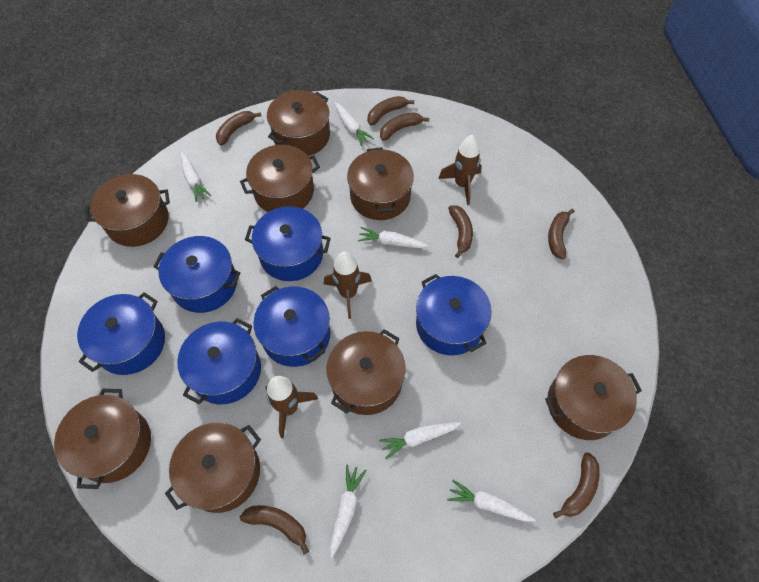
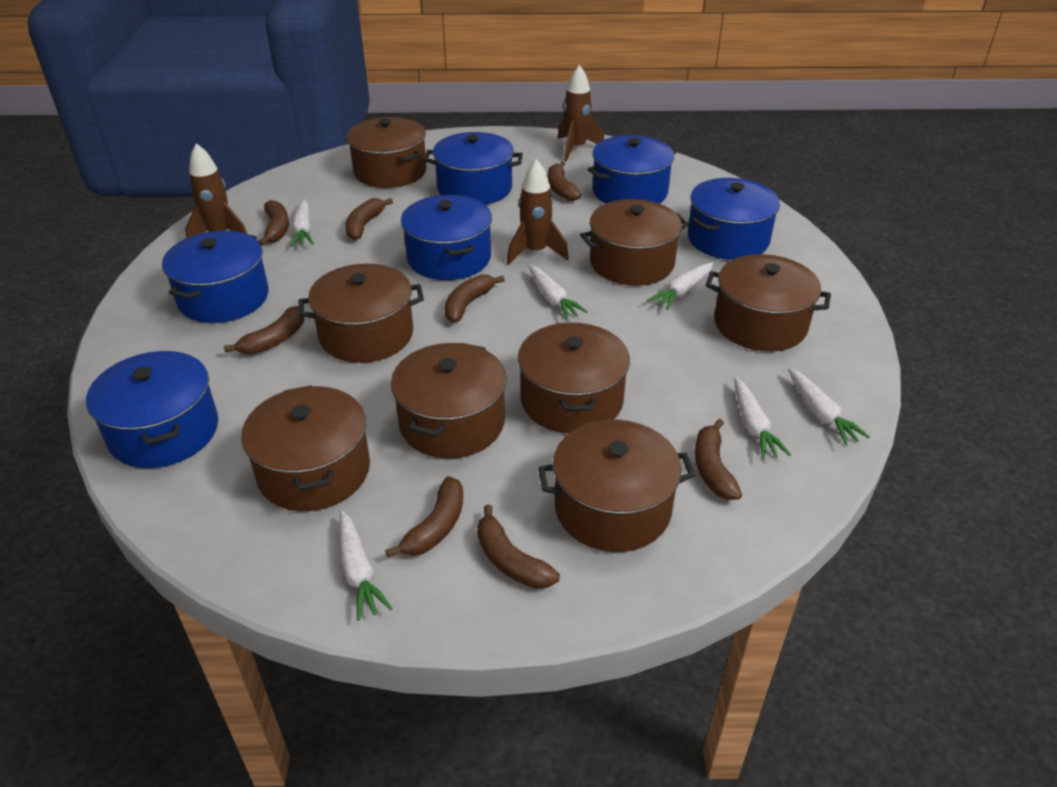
brown banana: [216,111,261,145] [240,505,309,554] [367,96,414,126] [380,113,429,141] [448,205,473,258] [548,209,575,259] [553,452,600,518] = 7 -> [224,306,304,355] [258,200,289,246] [345,198,393,240] [385,476,463,558] [445,275,505,323] [477,505,560,589] [548,161,581,201] [695,419,742,500] = 8

